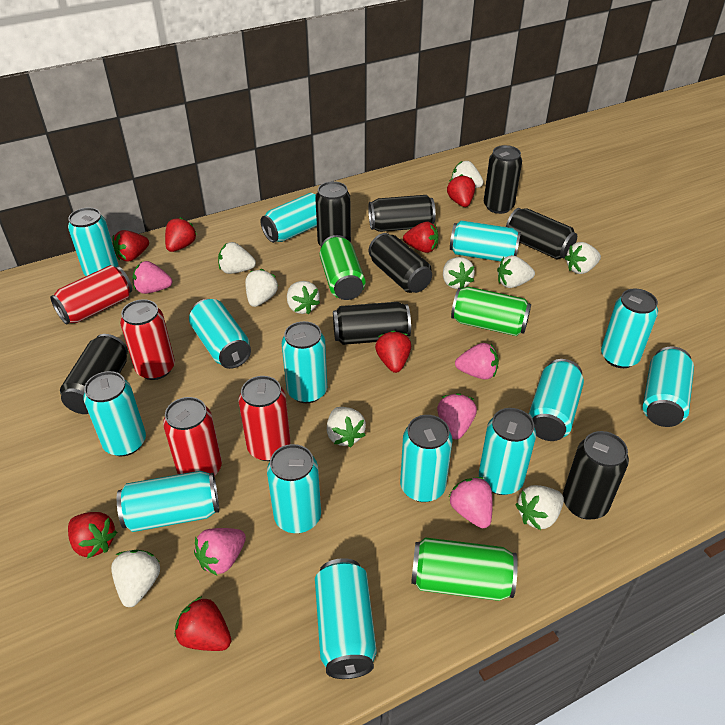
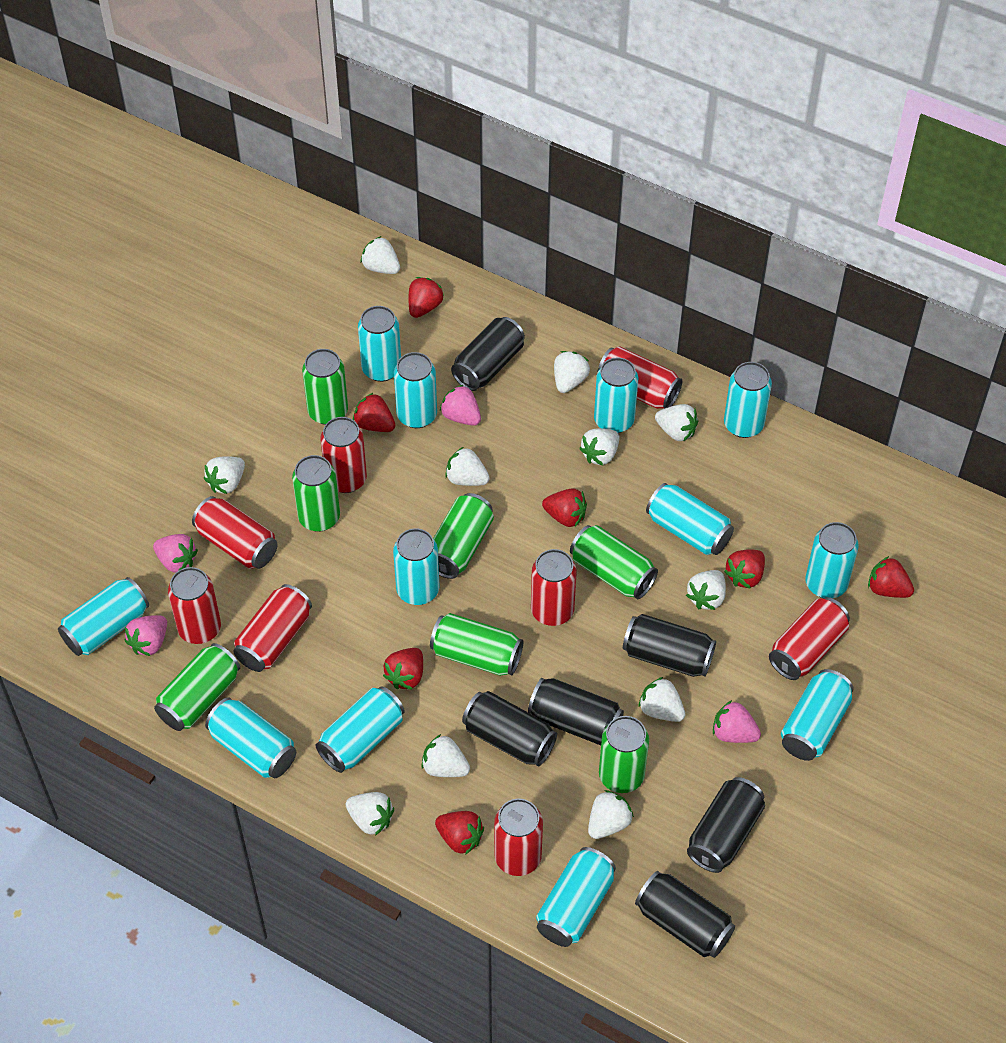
black can: [60,334,128,414] [315,181,351,246] [333,302,411,345] [368,195,436,232] [369,233,432,293] [484,145,522,214] [506,208,577,260] [563,431,629,520] = 8 -> [451,317,525,391] [462,691,557,767] [528,678,624,745] [623,614,716,677] [635,871,735,958] [687,777,765,873] = 6
green can: [320,235,365,300] [411,537,518,601] [451,287,531,336] = 3 -> [154,643,240,731] [292,455,340,532] [302,349,348,425] [430,613,523,676] [433,493,494,579] [570,525,658,599] [599,716,649,793] = 7
pink strawberry: [133,261,172,294] [194,528,246,575] [437,393,477,439] [449,477,493,528] [455,343,499,380] = 5 -> [125,615,167,656] [153,534,198,573] [440,385,481,426] [713,700,761,743] = 4
red can: [50,265,132,325] [120,299,175,380] [163,397,222,476] [239,376,291,461] = 4 -> [168,567,221,644] [192,496,278,569] [233,584,312,672] [320,417,367,493] [494,798,543,876] [531,549,577,626] [597,346,682,409] [769,597,850,680] = 8
turquoise can: [68,208,118,276] [83,371,146,456] [117,471,219,532] [189,299,251,369] [260,193,317,243] [267,444,321,533] [282,321,327,403] [315,558,377,679] [400,415,452,502] [450,220,521,262] [479,408,536,495] [528,359,584,441] [601,289,658,368] [643,346,694,427] = 14 -> [58,577,149,656] [205,698,296,778] [315,686,405,773] [358,306,401,382] [393,529,439,605] [394,352,437,428] [536,847,616,947] [594,357,638,433] [646,483,734,555] [724,362,772,438] [781,669,854,761] [805,522,859,598] = 12
white strawberry: [111,550,160,607] [218,242,256,274] [245,269,278,307] [287,281,320,314] [327,407,366,447] [443,257,475,289] [451,161,484,188] [497,255,535,288] [515,485,564,530] [565,242,601,274] = 10 -> [204,456,245,494] [346,792,394,836] [361,236,400,274] [421,734,470,777] [445,447,490,486] [554,351,590,393] [579,428,620,465] [588,790,634,839] [638,677,685,722] [655,404,698,442] [686,570,726,610] = 11

